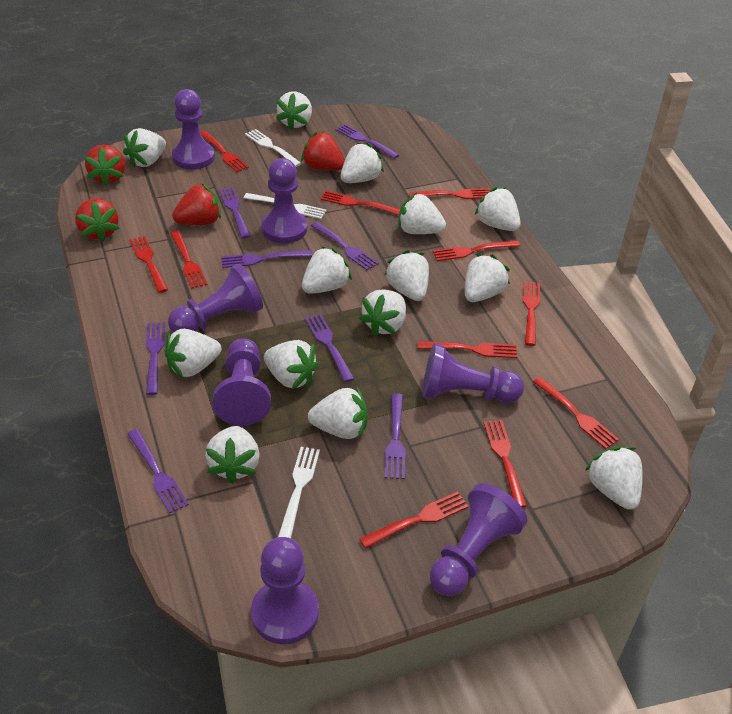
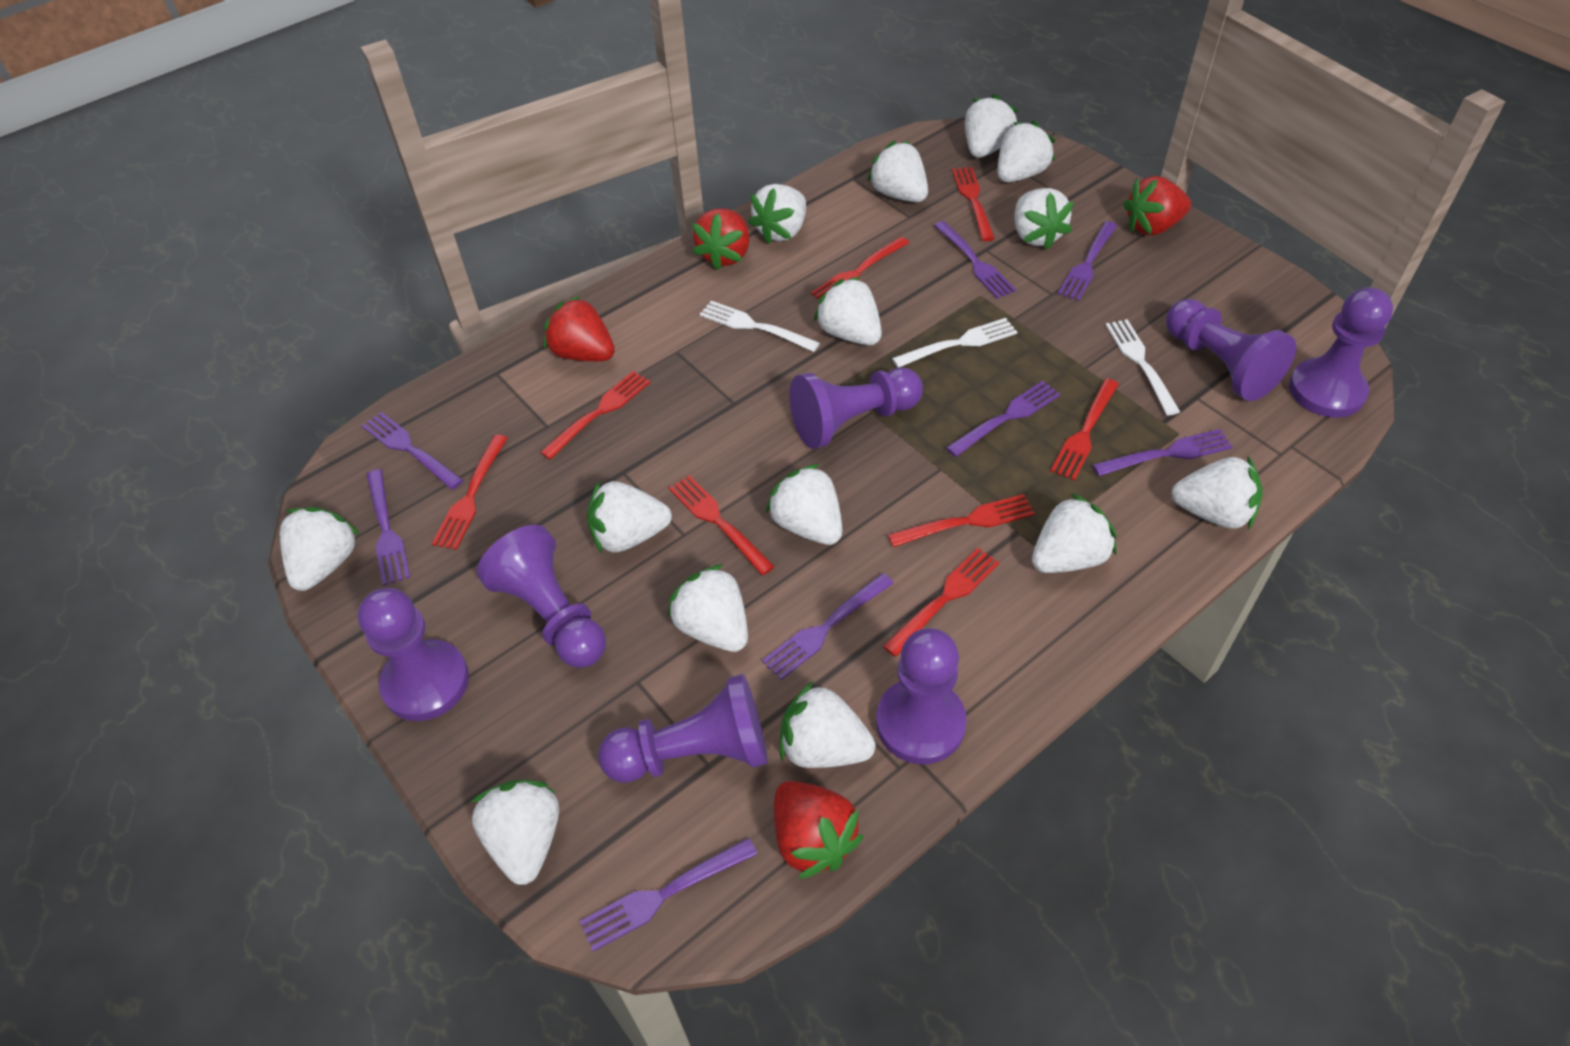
red fork: [129,236,168,293] [170,230,207,289] [200,131,249,172] [320,191,400,215] [360,492,469,549] [409,188,490,199] [418,341,517,358] [432,240,520,261] [484,420,527,508] [523,281,540,346] [533,377,619,449] = 11 -> [432,435,508,550] [540,371,650,459] [669,475,775,575] [811,237,909,299] [883,548,1000,657] [888,494,1035,547] [952,167,995,241] [1050,379,1119,481] = 8

